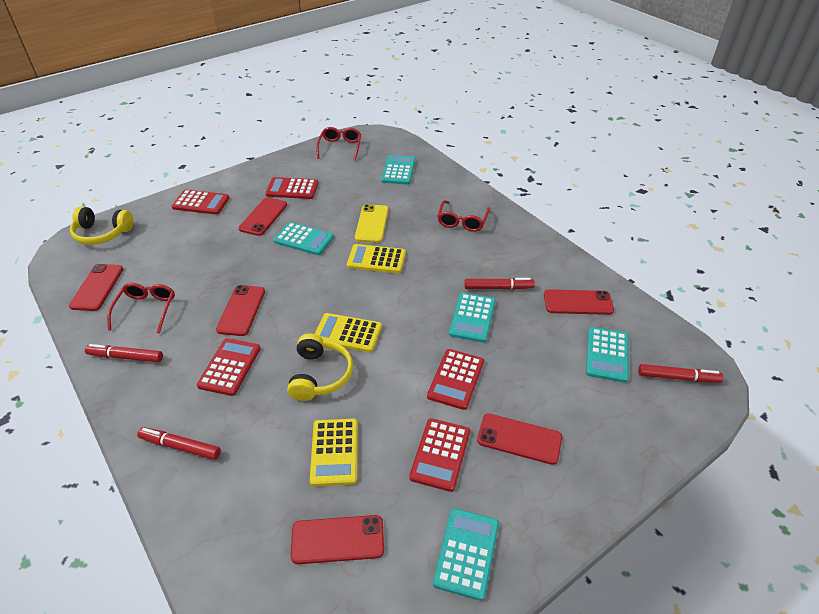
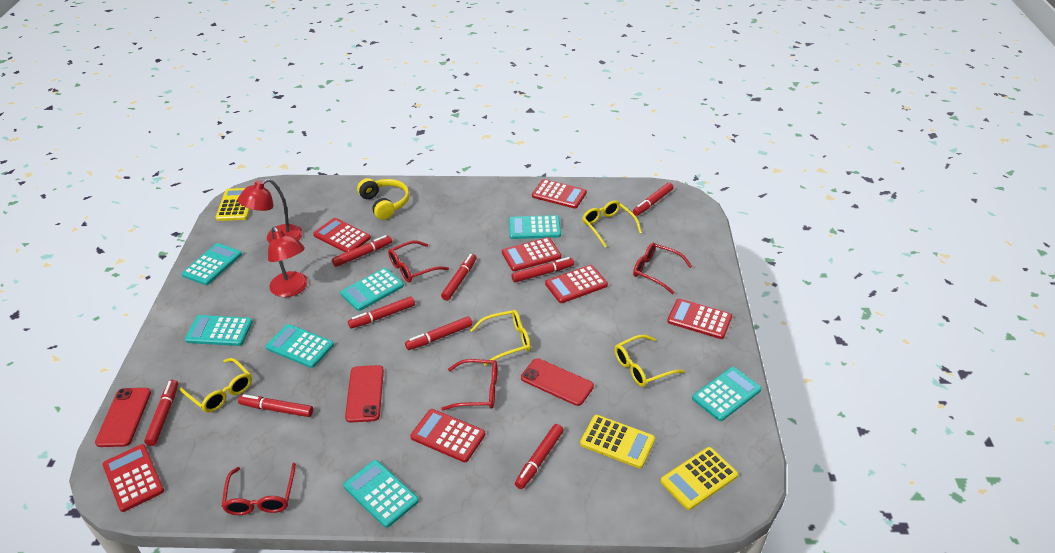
red calculator: [172,190,229,215] [197,338,261,396] [265,177,319,199] [409,418,470,492] [427,349,484,410] = 5 -> [103,444,164,512] [313,218,371,253] [410,409,485,462] [502,237,561,271] [532,179,587,209] [545,265,608,303] [667,298,732,339] = 7
red glasses: [107,283,175,334] [316,127,361,160] [437,200,490,232] = 3 -> [221,463,296,515] [388,241,449,282] [441,359,497,411] [633,243,692,294] = 4
red lamp: none = 0 -> [238,179,303,243] [268,227,308,297] = 2
red marker: [85,344,163,362] [137,427,221,460] [464,278,535,290] [638,364,723,383] = 4 -> [144,380,178,446] [238,394,313,417] [332,235,392,267] [348,296,415,329] [405,316,472,350] [441,254,477,301] [511,257,574,283] [515,424,564,489] [633,183,674,216] = 9
red phone: [69,264,123,311] [216,285,265,336] [238,197,287,236] [291,515,384,564] [477,413,562,465] [544,289,614,315] = 6 -> [95,388,151,447] [345,365,384,423] [521,358,594,406] = 3
turquoise calculator: [273,222,334,255] [381,155,415,185] [433,508,499,601] [449,293,495,343] [586,327,629,383] = 5 -> [182,243,242,285] [185,315,253,346] [266,324,334,368] [340,268,404,311] [343,460,419,528] [509,215,561,239] [692,367,761,421] = 7
yellow glasses: none = 0 -> [179,358,252,412] [470,310,531,366] [582,200,642,248] [615,335,684,387] = 4
yellow headphones: [70,207,133,245] [287,333,353,401] = 2 -> [357,178,409,220] = 1
yellow phone: [355,204,388,243] = 1 -> none = 0

